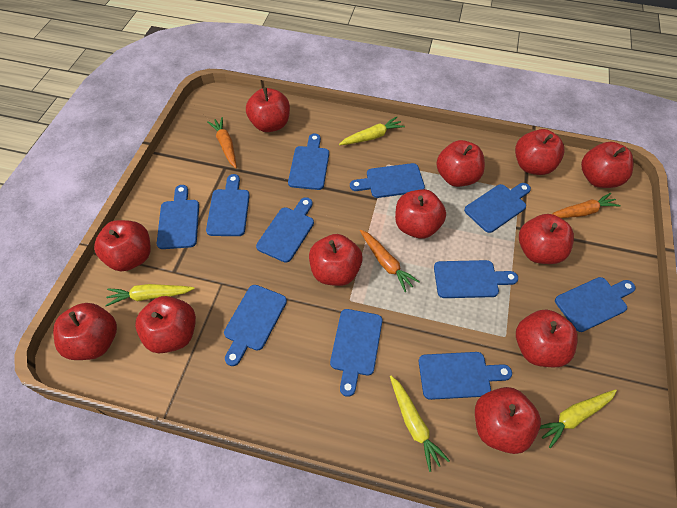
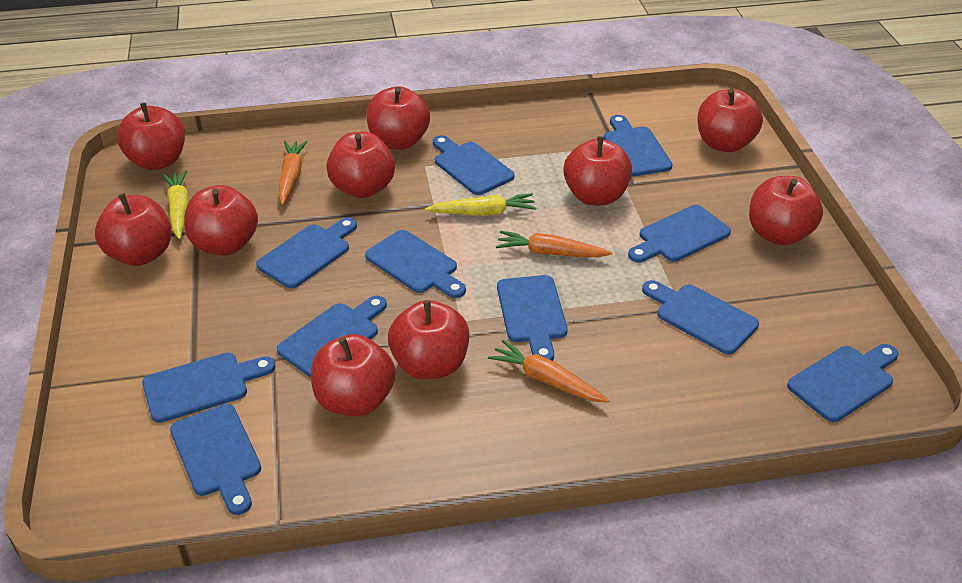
red apple: [53,303,117,360] [94,220,151,271] [135,296,196,353] [246,87,290,132] [309,234,363,286] [395,189,446,239] [436,140,485,187] [475,387,541,454] [515,129,565,175] [516,309,578,367] [519,214,574,264] [581,142,633,188] = 12 -> [95,193,172,266] [117,103,185,170] [184,185,258,255] [311,334,395,416] [326,132,395,198] [366,86,430,150] [388,300,469,379] [563,136,632,205] [697,88,763,152] [749,176,823,245] = 10
yellow carrot: [105,284,195,306] [339,117,405,145] [390,376,450,472] [540,389,617,448] = 4 -> [162,170,189,239] [425,193,536,216] = 2

